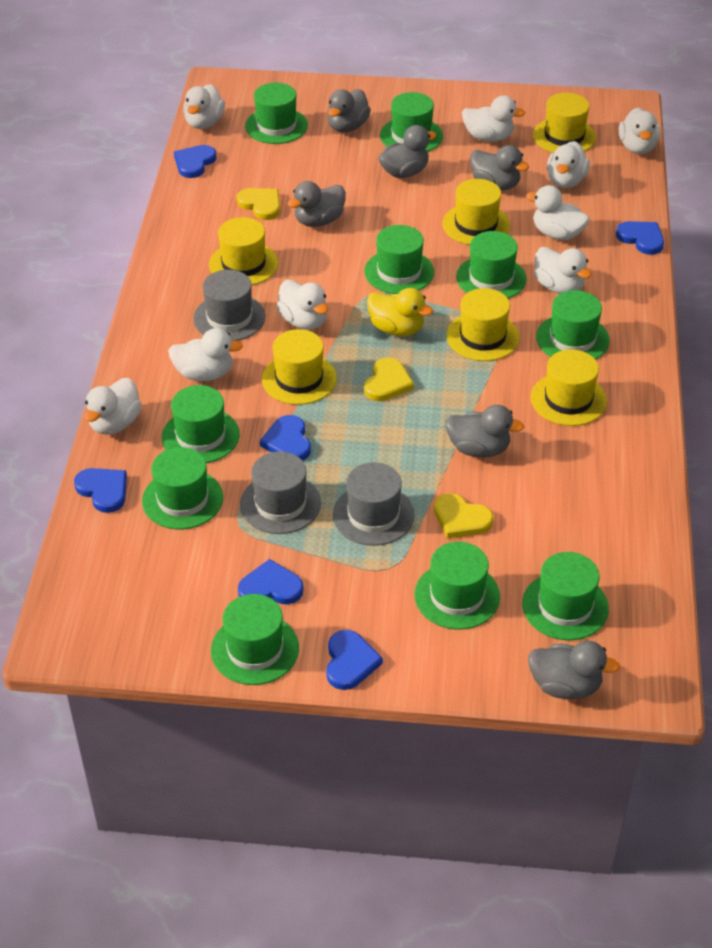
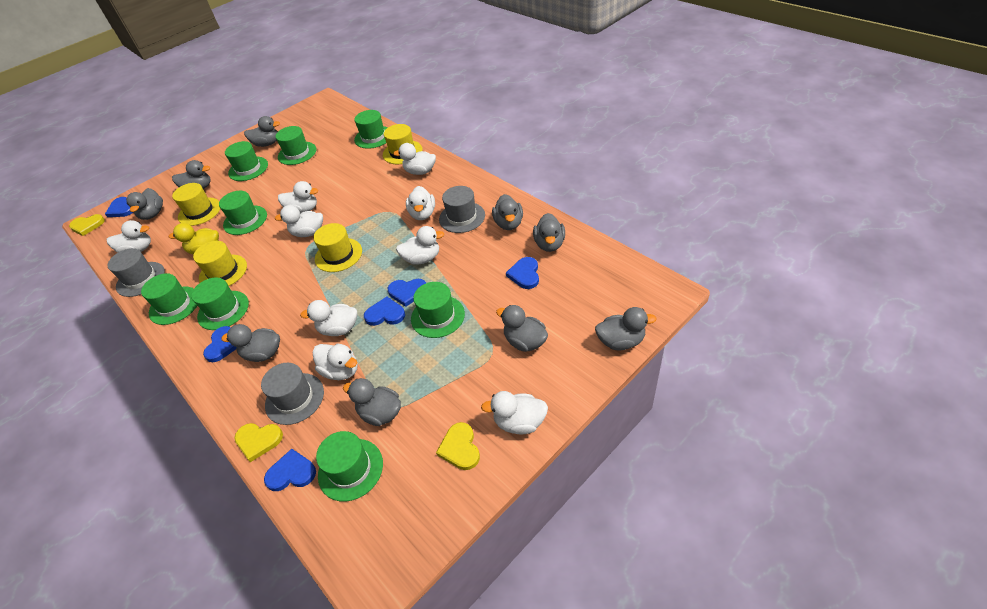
green hat: [142,447,223,529] [162,385,240,463] [211,594,299,685] [245,83,308,144] [364,225,434,294] [380,92,443,152] [414,542,500,630] [456,231,527,299] [522,552,609,640] [536,290,610,360] = 10 -> [141,273,197,325] [191,277,249,330] [219,191,267,235] [225,141,268,181] [276,126,316,165] [316,431,383,501] [354,110,388,149] [411,282,465,338] = 8
grey duck: [287,181,346,227] [328,89,371,132] [378,125,437,178] [445,405,524,458] [470,145,529,190] [528,641,620,699] = 6 -> [126,188,163,220] [172,160,211,189] [221,324,280,362] [244,116,280,147] [343,378,401,426] [492,194,523,230] [496,305,548,352] [533,213,565,252] [595,307,656,350] = 9
yellow hat: [209,217,278,285] [262,329,337,405] [442,179,510,245] [446,288,520,361] [530,349,607,426] [533,93,596,153] = 6 -> [172,183,221,226] [193,241,247,286] [313,223,362,272] [383,124,422,164] = 4

